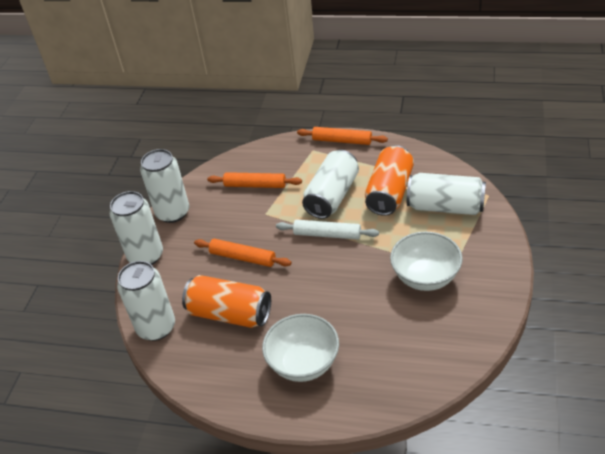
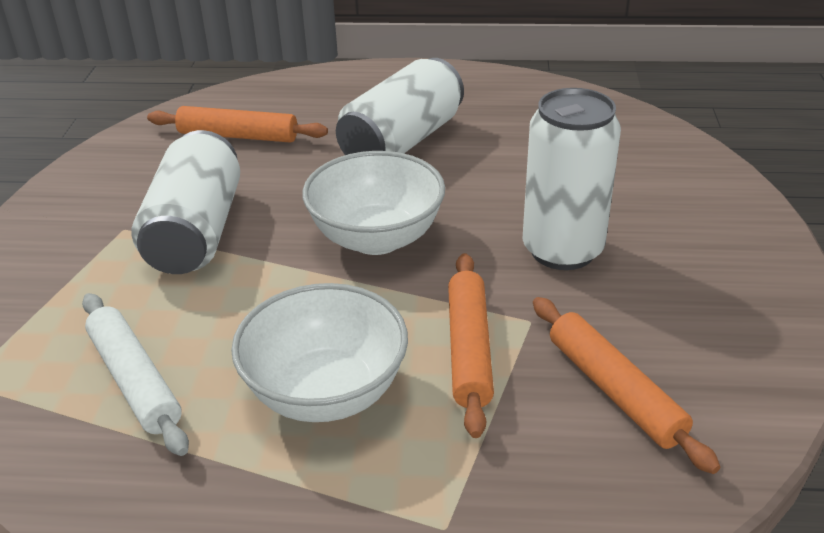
orange can: [182,275,271,328] [365,145,414,216] = 2 -> none = 0
white can: [110,191,163,265] [117,261,175,341] [140,149,189,223] [302,150,359,219] [407,173,486,215] = 5 -> [131,130,240,274] [336,58,464,155] [523,88,621,270] = 3

